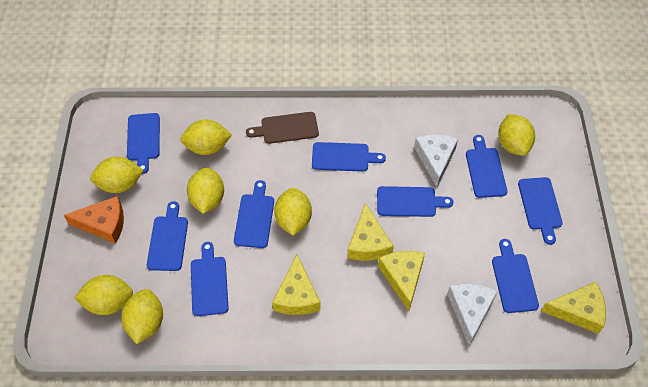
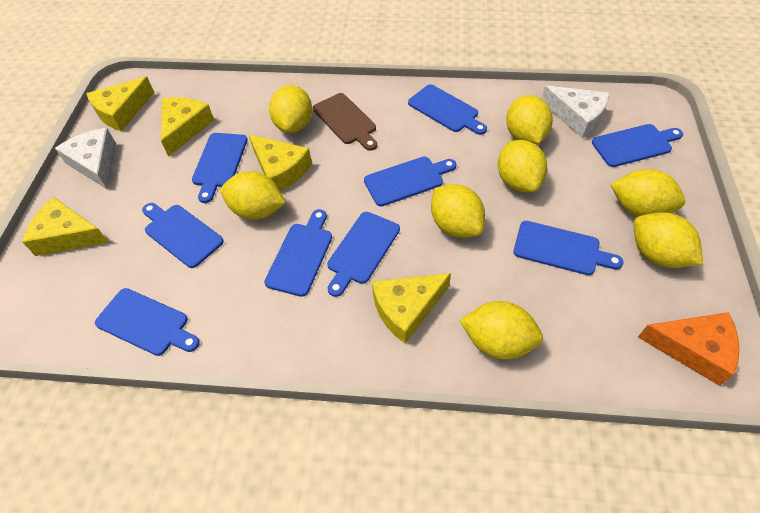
yellow cheese: [272,255,321,315] [347,203,394,261] [378,251,425,311] [541,282,606,334] = 4 -> [22,197,109,256] [86,77,154,131] [161,97,214,157] [249,135,312,191] [372,273,451,343] = 5
yellow lemon: [74,275,133,315] [90,157,144,193] [121,289,163,344] [180,120,232,155] [187,168,224,214] [274,188,312,235] [498,114,535,156] = 7 -> [221,171,286,220] [269,85,312,133] [431,184,485,238] [460,301,543,359] [498,140,547,192] [506,95,553,144] [611,169,685,217] [634,212,703,268] = 8

